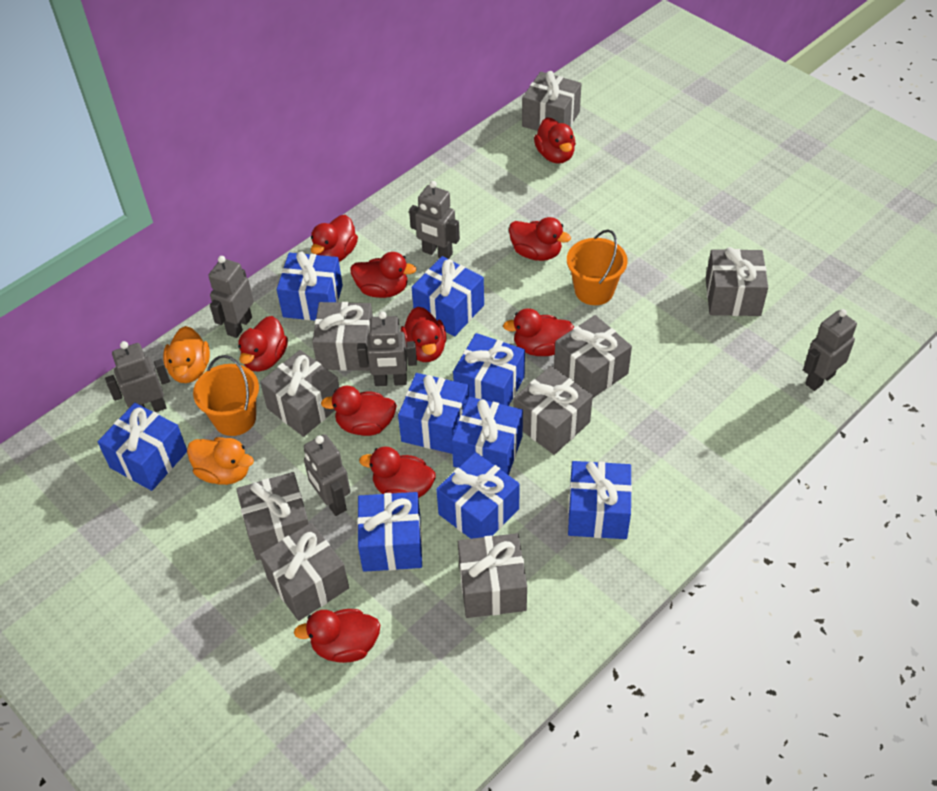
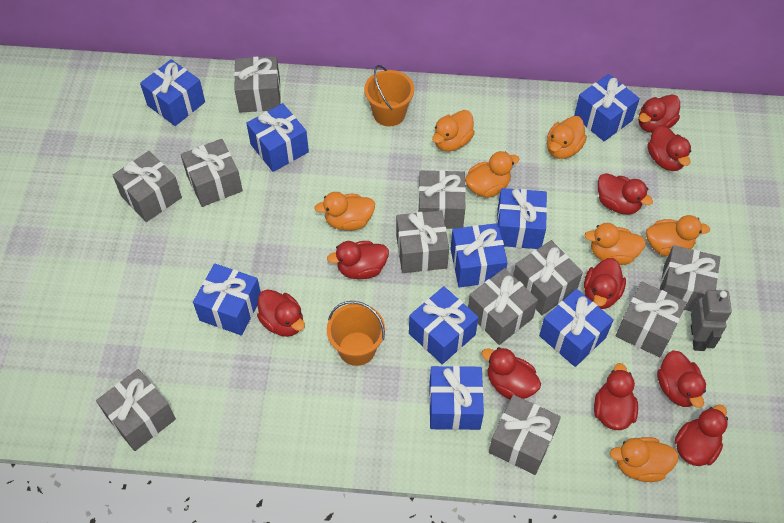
grey gift: [236,472,309,560] [260,350,339,437] [260,523,349,621] [312,302,373,371] [458,533,527,618] [514,366,593,455] [522,71,582,131] [554,315,632,398] [706,247,768,316] = 9 -> [96,369,176,451] [112,151,182,222] [180,139,243,207] [234,56,281,112] [396,210,449,273] [418,170,466,229] [468,268,538,345] [489,395,561,475] [513,240,583,315] [616,282,687,357] [660,245,721,312] = 11
grey robot: [105,341,170,412] [209,256,254,338] [304,434,350,516] [357,311,417,386] [409,181,460,259] [803,309,857,391] = 6 -> [691,290,732,351] = 1
orange duck: [163,326,210,383] [187,437,254,485] = 2 -> [314,192,375,230] [432,110,475,151] [465,151,520,198] [547,116,587,159] [584,223,646,265] [610,437,679,482] [646,215,710,257] = 7

